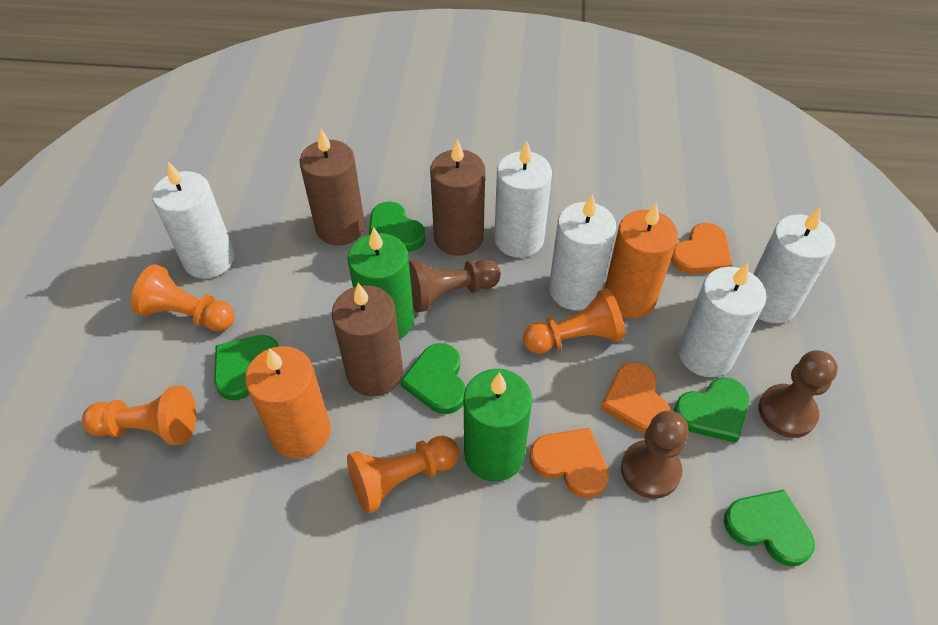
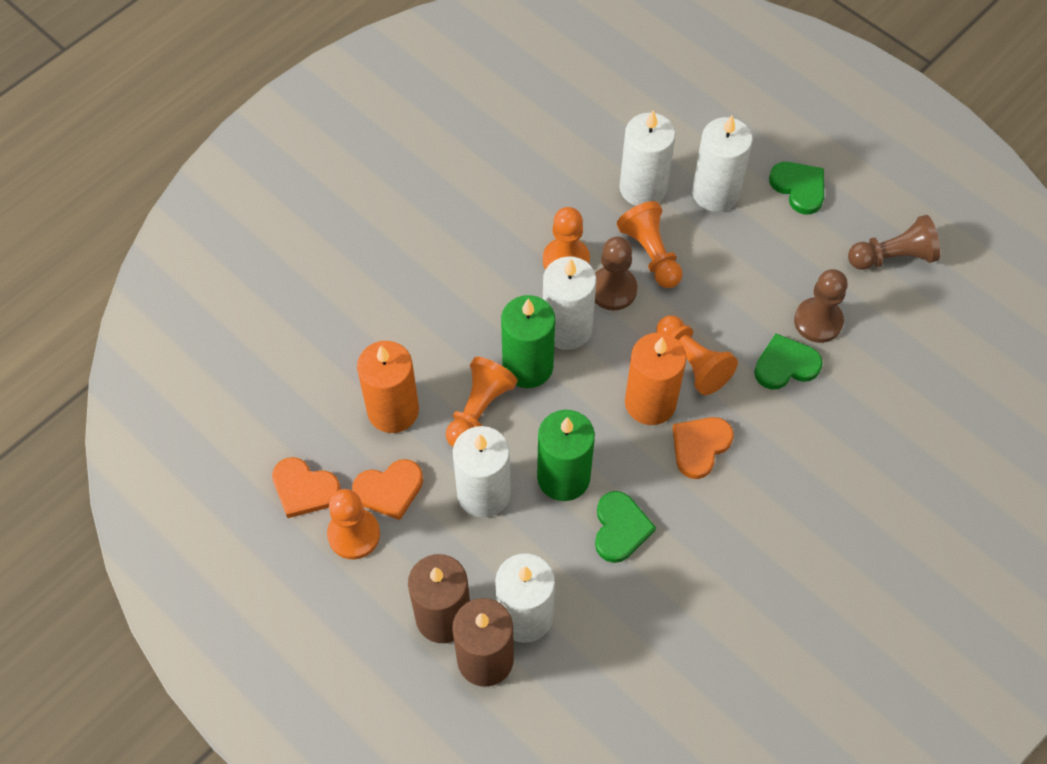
brown candle: [299,129,365,246] [332,283,403,397] [430,139,485,256] = 3 -> [408,554,470,643] [452,598,514,687] = 2
green heart: [214,335,279,400] [368,201,426,252] [400,343,466,414] [674,377,749,443] [724,489,815,567] = 5 -> [595,491,656,563] [754,334,823,390] [769,162,824,215] = 3
orange pawn: [82,386,196,445] [131,264,235,332] [347,436,459,514] [523,288,625,354] = 4 -> [327,489,380,559] [446,357,518,447] [543,207,590,270] [617,201,683,288] [656,315,738,395] = 5

